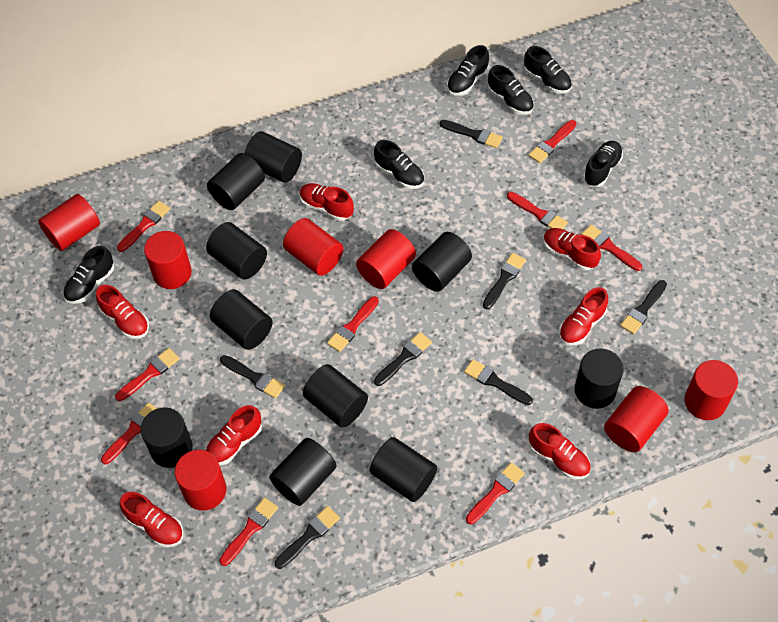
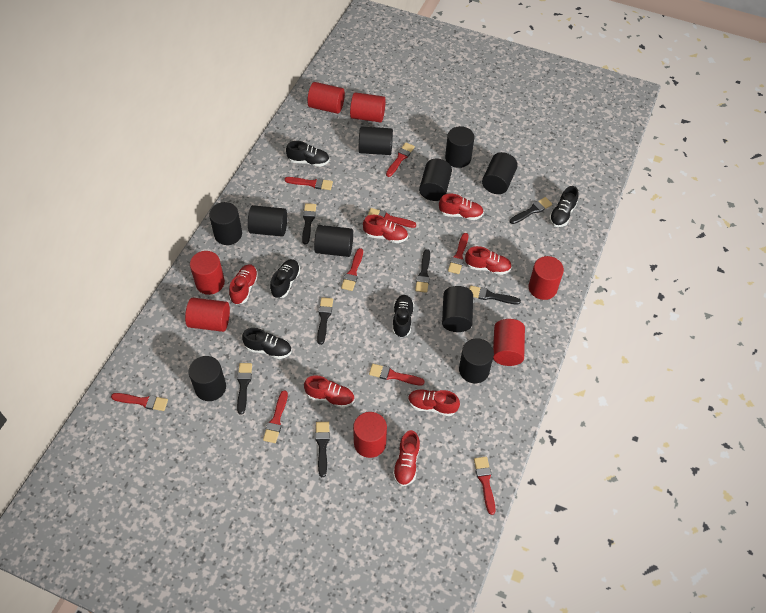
black shoe: [63,246,114,304] [374,140,424,189] [447,45,489,95] [488,65,534,115] [524,46,572,94] [583,141,623,187] = 6 -> [242,328,292,359] [270,259,300,298] [286,141,329,167] [392,295,414,337] [549,186,578,227] = 5

